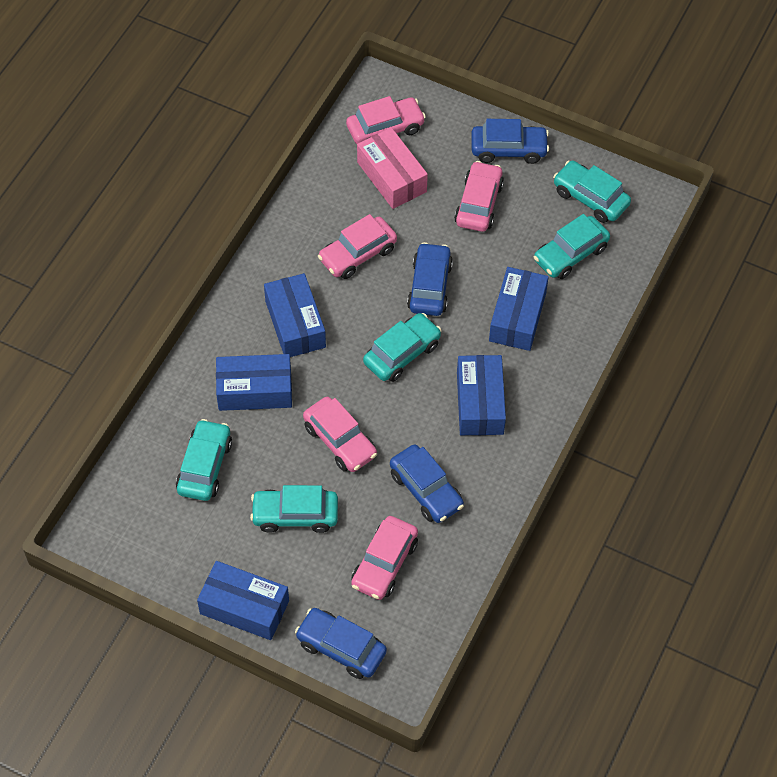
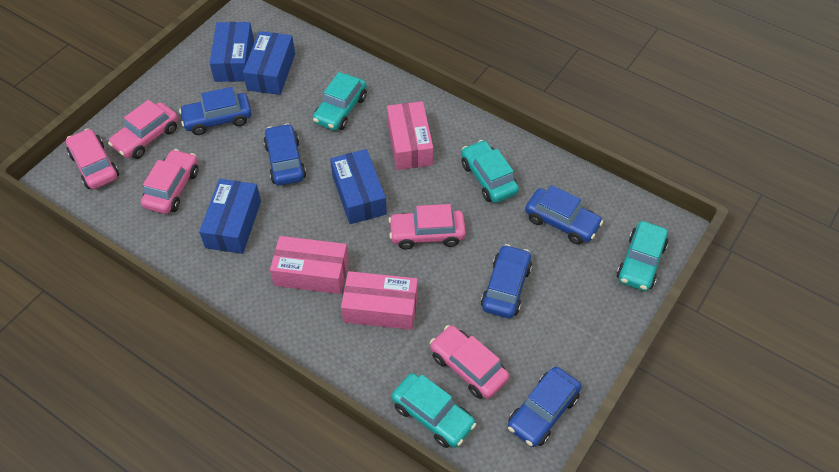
blue box: [197,561,289,640] [216,354,292,411] [264,273,326,357] [457,355,506,435] [489,267,549,351] = 5 -> [199,179,261,254] [210,22,254,82] [243,31,295,95] [330,149,387,224] = 4
blue car: [295,608,387,679] [390,445,464,523] [407,242,453,316] [471,119,549,164] = 4 -> [179,87,252,135] [263,123,306,186] [481,244,532,318] [508,367,581,447] [525,185,603,245] = 5
pink box: [357,127,428,209] = 1 -> [270,236,349,294] [341,271,418,330] [387,101,433,170] = 3
turquoise car: [176,419,232,501] [250,485,338,533] [363,313,442,382] [533,214,610,279] [553,161,631,223] = 5 -> [313,72,367,130] [392,373,476,448] [462,140,519,203] [617,221,668,291] = 4

